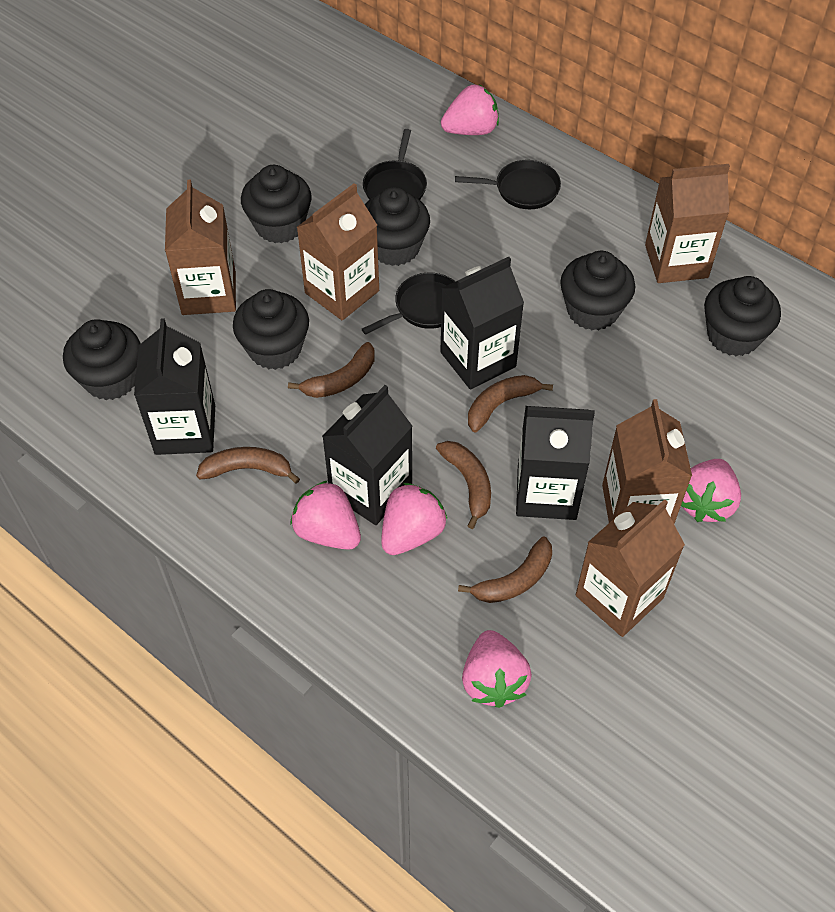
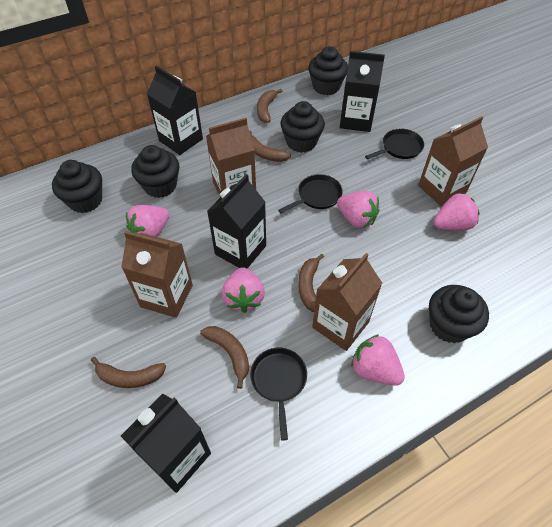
black cupcake: [63,319,141,400] [233,289,309,370] [241,165,312,243] [365,187,430,266] [560,251,635,330] [704,276,781,356] = 6 -> [52,160,102,213] [131,145,179,198] [281,101,325,153] [308,46,348,95] [429,285,489,343] = 5
brown carton: [165,179,236,315] [297,183,379,320] [576,499,685,637] [602,399,692,524] [645,164,730,283] = 5 -> [121,231,193,318] [206,118,256,197] [312,253,382,351] [418,116,488,207] = 4

